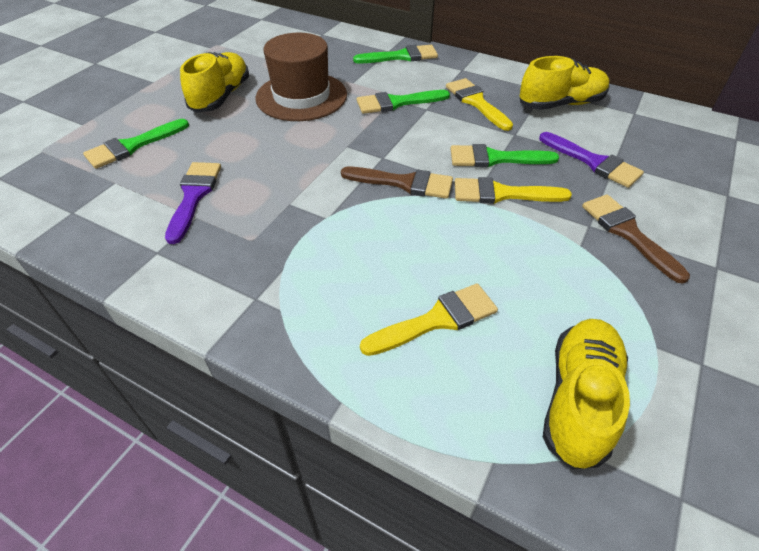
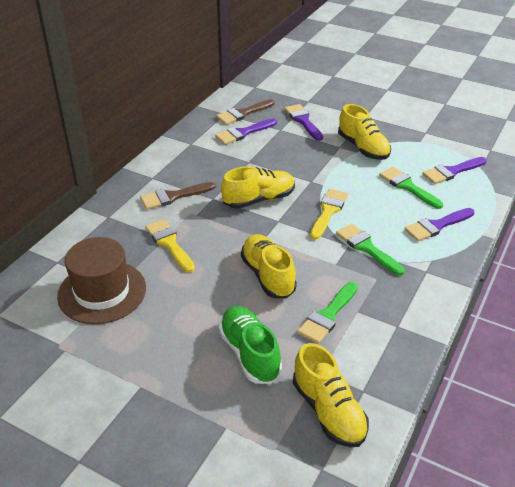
green brush: [83,119,189,169] [353,45,438,63] [357,90,450,114] [450,144,559,167] = 4 -> [297,282,358,344] [336,224,405,275] [379,167,443,209] = 3
green shoe: none = 0 -> [219,306,282,384] = 1
purple brush: [165,162,221,244] [539,132,644,188] = 2 -> [215,118,277,145] [285,104,323,141] [405,208,474,241] [422,157,486,184] = 4
yellow brush: [360,284,498,356] [446,78,513,131] [455,177,572,204] = 3 -> [145,219,195,272] [310,189,348,240] = 2
yellow shoe: [180,52,249,113] [520,56,609,110] [543,319,630,470] = 3 -> [221,166,295,209] [241,234,297,298] [293,343,369,447] [338,104,391,160] = 4

